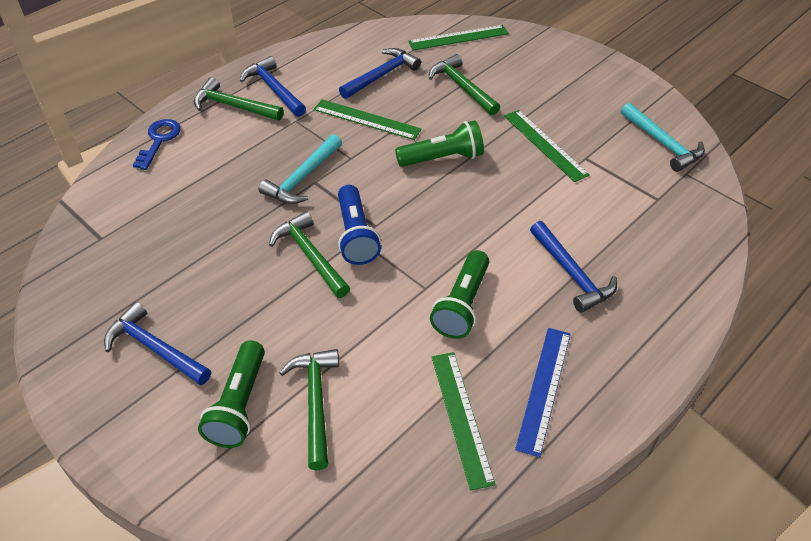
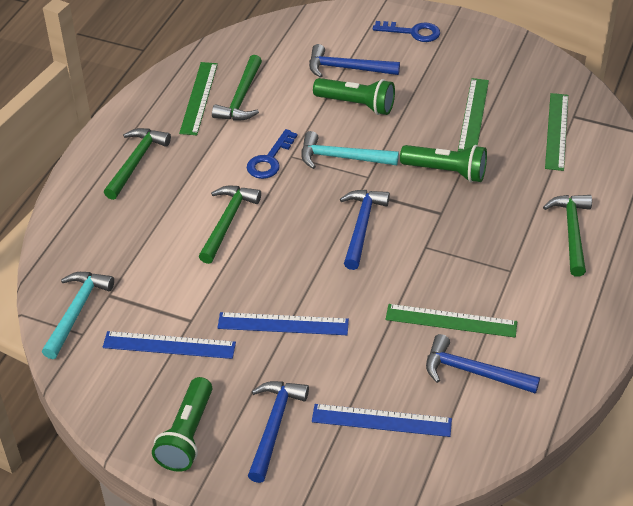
blue flashlight: [338,185,381,265] = 1 -> none = 0
blue key: [133,119,181,170] = 1 -> [247,129,298,179] [373,21,440,42] = 2
blue ruler: [515,328,571,457] = 1 -> [103,331,236,359] [217,312,349,335] [312,404,452,437] = 3

